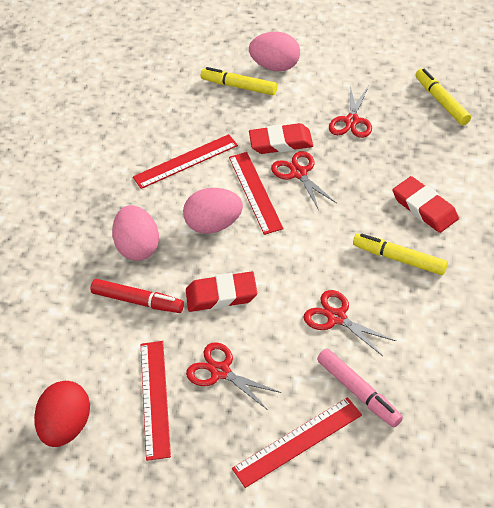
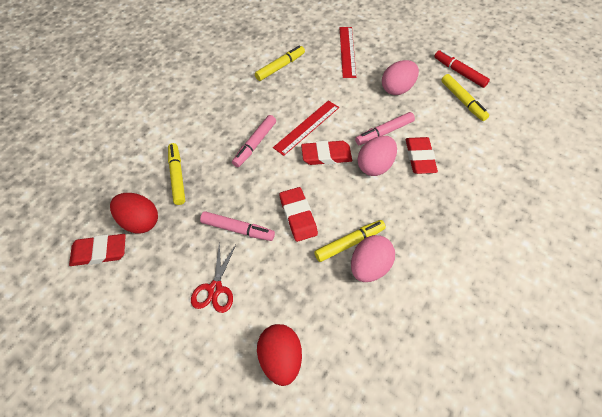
pink marker: [317,349,403,427] = 1 -> [200,211,275,241] [232,115,276,167] [355,112,415,145] = 3
red egg: [34,381,90,447] = 1 -> [110,193,158,234] [257,324,302,386] = 2
red eraser: [186,271,257,312] [249,123,313,154] [393,176,459,233] = 3 -> [69,234,126,266] [279,187,318,242] [301,141,352,165] [406,137,438,174] = 4
red ruler: [133,134,238,189] [141,341,171,461] [229,152,284,235] [232,397,362,488] = 4 -> [273,100,339,156] [339,27,356,78] = 2
red scissors: [186,342,282,410] [271,151,336,210] [303,290,396,356] [329,86,372,138] = 4 -> [191,243,236,313] = 1
yellow marker: [201,67,277,95] [353,233,448,275] [415,69,471,125] = 3 -> [168,143,185,205] [255,46,305,81] [314,220,386,262] [441,74,489,121] = 4

